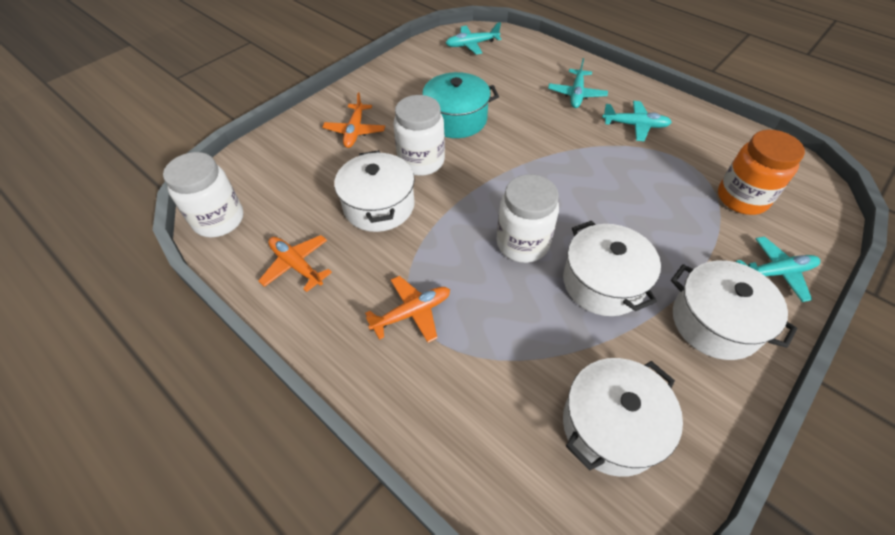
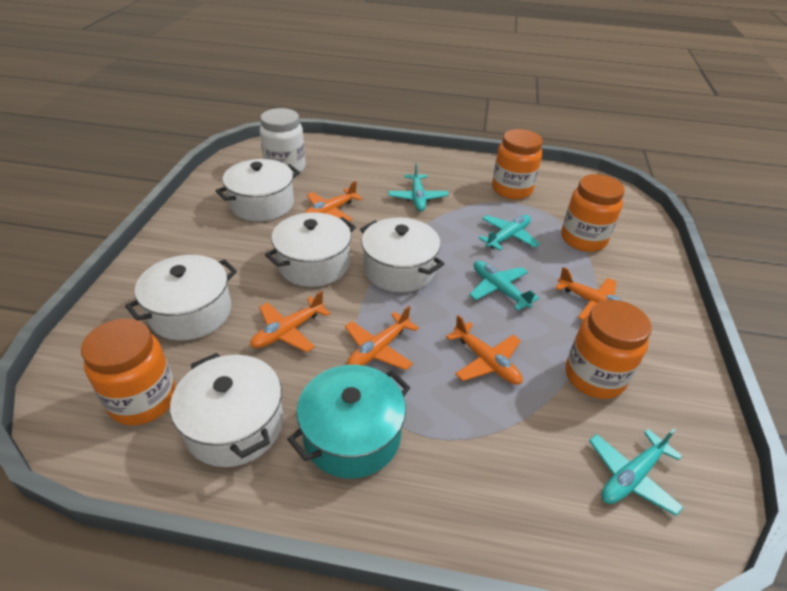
orange jar: [718,130,805,215] = 1 -> [81,318,176,425] [492,129,543,199] [561,174,625,252] [566,300,652,399] = 4
orange plane: [258,235,332,292] [322,92,385,148] [365,276,450,343] = 3 -> [250,291,330,352] [304,181,363,221] [345,306,419,370] [446,315,523,385] [555,267,624,320] = 5
white jar: [163,152,243,237] [394,95,445,176] [496,174,559,263] = 3 -> [260,108,305,174] = 1
white pot: [334,150,415,232] [563,221,661,316] [563,358,683,477] [671,260,797,360] = 4 -> [125,255,237,341] [170,353,283,467] [215,159,300,221] [265,212,356,287] [360,218,444,292] = 5

